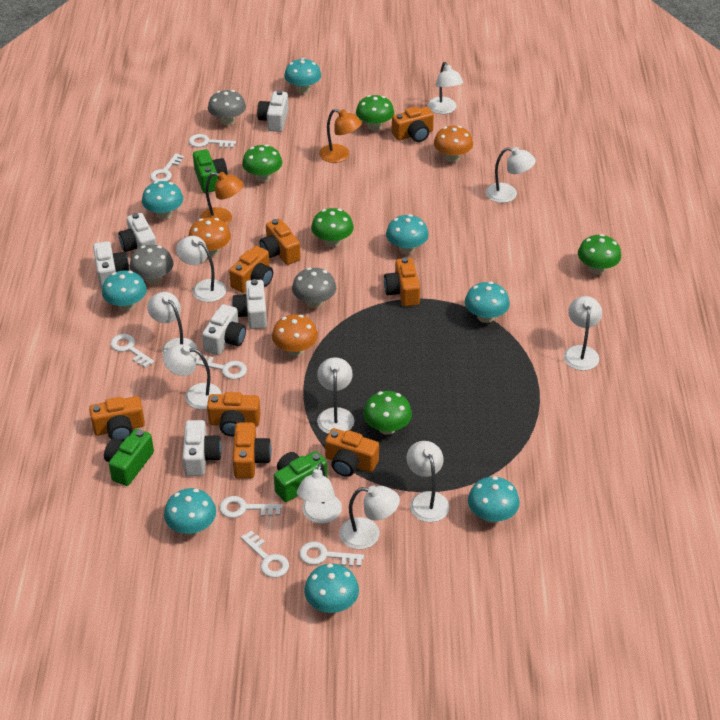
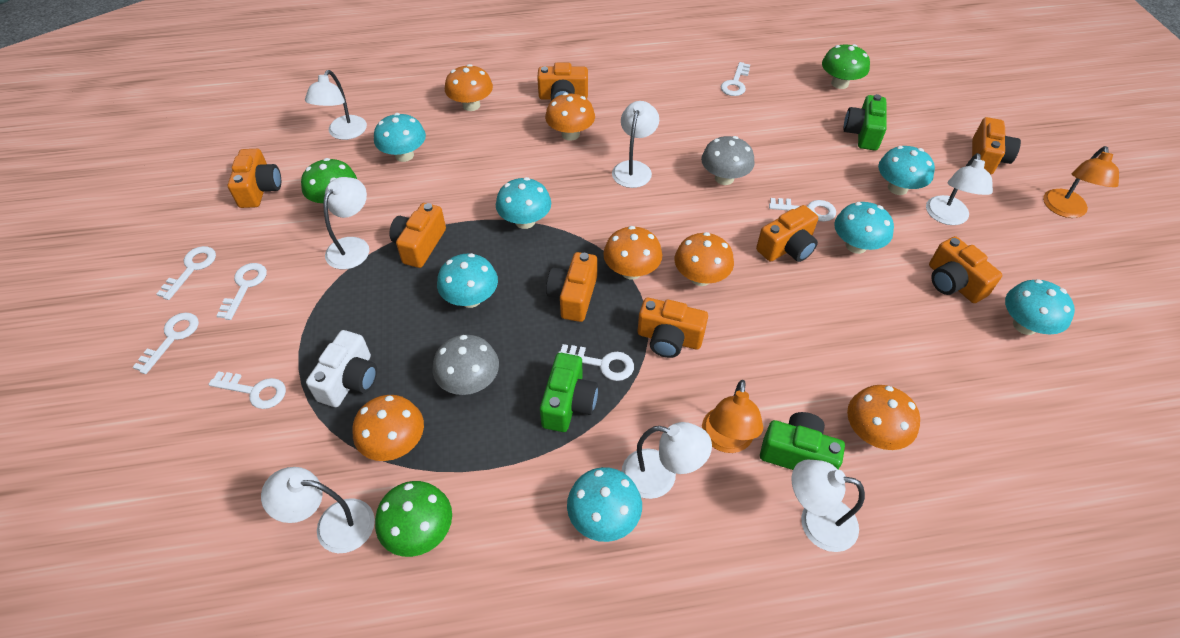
green mushroom: [242,144,282,182] [311,208,354,247] [356,95,394,131] [363,391,412,435] [578,234,621,274] = 5 -> [301,158,357,203] [375,481,452,557] [822,44,870,89] = 3
grey mushroom: [130,245,173,285] [208,90,246,125] [292,268,336,308] = 3 -> [433,335,499,395] [701,136,755,185] = 2
orange mushroom: [189,217,231,256] [272,314,318,356] [434,126,473,162] = 3 -> [352,395,424,461] [445,64,493,111] [545,93,595,141] [603,226,662,280] [675,232,734,286] [847,385,920,450] = 6
turquoise mushroom: [102,270,147,311] [142,181,183,219] [164,488,216,535] [284,58,321,93] [304,564,359,613] [386,214,429,254] [465,282,510,323] [468,476,520,523] = 8 -> [374,113,426,162] [437,253,498,308] [496,177,551,229] [567,467,642,542] [834,202,894,254] [878,146,935,195] [1005,279,1075,335] = 7
white camera: [93,241,129,289] [119,213,157,252] [182,420,222,476] [202,304,246,355] [232,279,267,329] [257,90,288,132] = 6 -> [306,330,377,407] = 1
white lamp: [147,292,197,355] [163,344,222,410] [176,236,226,302] [297,463,342,524] [317,357,354,434] [340,486,400,549] [406,441,450,522] [428,62,463,114] [486,147,536,203] [564,296,602,371] = 10 -> [261,467,375,553] [305,70,367,140] [323,177,369,269] [612,101,659,188] [622,422,712,499] [792,459,865,552] [926,153,993,225] = 7

